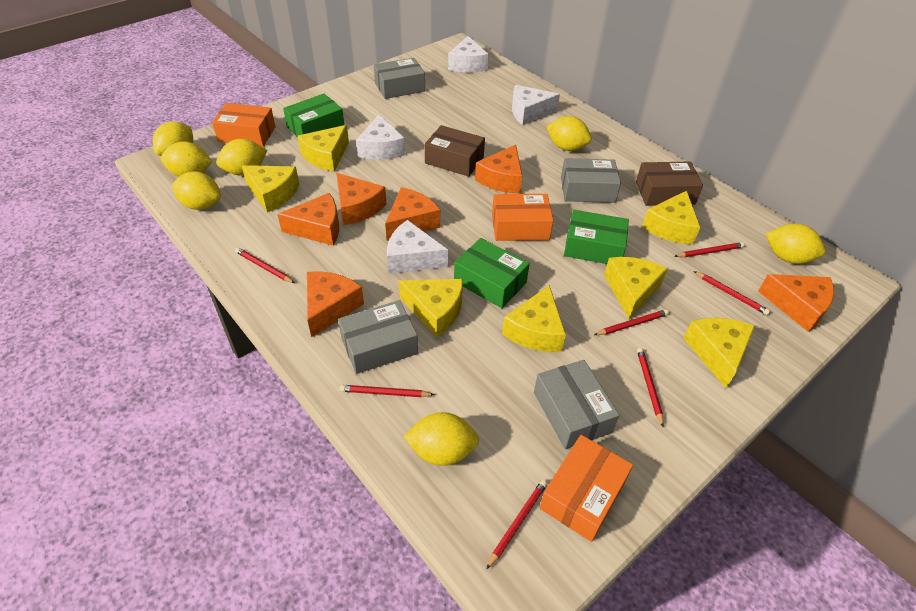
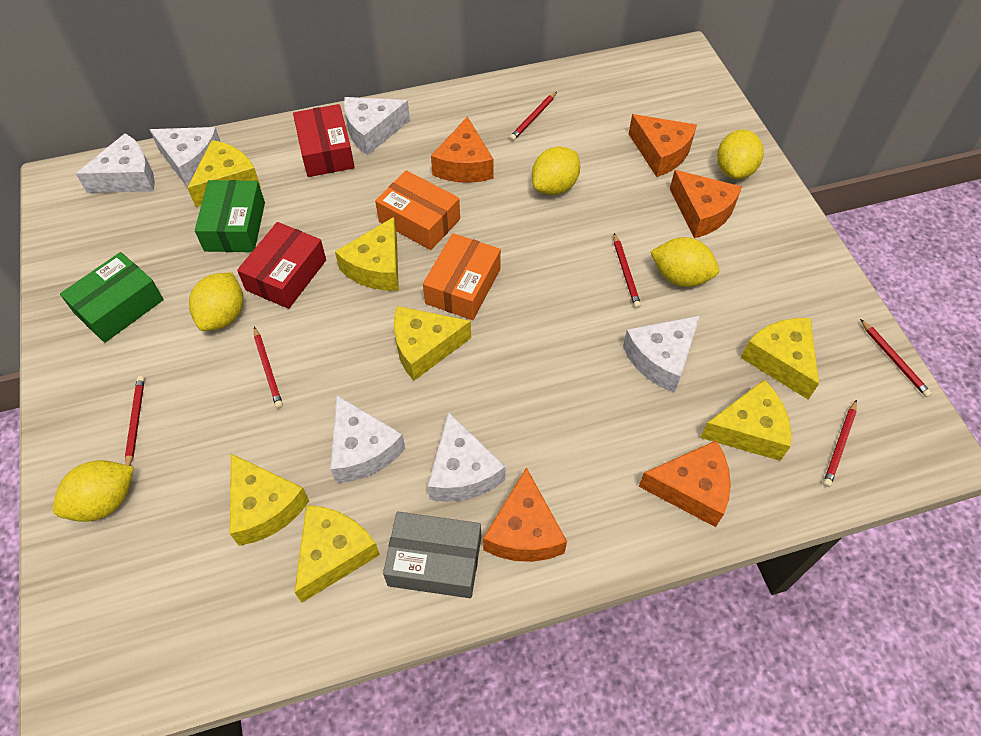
brown box: [425,125,485,177] [636,162,703,206] = 2 -> none = 0
green box: [283,94,344,137] [454,238,530,308] [564,210,629,264] = 3 -> [60,252,164,343] [195,180,265,252] = 2
grey box: [338,300,418,374] [374,58,425,99] [534,360,619,449] [561,158,621,203] = 4 -> [383,512,481,598] = 1
orange box: [212,103,276,147] [492,194,553,241] [539,435,633,542] = 3 -> [375,170,460,250] [423,233,501,320] = 2
orange cheese: [277,193,339,246] [307,271,364,337] [336,173,386,225] [385,187,440,241] [475,145,522,194] [758,274,834,332] = 6 -> [431,116,494,183] [483,467,567,562] [629,114,697,177] [639,440,731,527] [670,170,742,238] = 5
red box: none = 0 -> [237,222,326,309] [293,104,355,177] = 2
red pencil: [235,248,295,283] [340,385,435,397] [486,480,547,570] [594,309,669,335] [637,348,664,427] [674,242,745,257] [694,271,770,315] = 7 -> [125,376,145,466] [254,327,283,409] [509,92,557,141] [614,233,641,308] [823,400,857,487] [860,319,932,397] = 6
white cheese: [356,114,405,160] [387,220,448,274] [448,36,489,72] [512,85,560,125] = 4 -> [76,133,155,193] [149,127,221,187] [330,395,405,483] [344,97,410,155] [428,412,506,502] [623,316,700,393] = 6
yellow lemon: [153,121,193,156] [161,141,212,176] [172,171,221,210] [216,139,267,175] [404,412,479,466] [546,116,592,151] [766,224,826,264] = 7 -> [53,460,134,522] [189,273,243,331] [532,146,580,195] [650,237,719,287] [717,129,763,179] = 5

